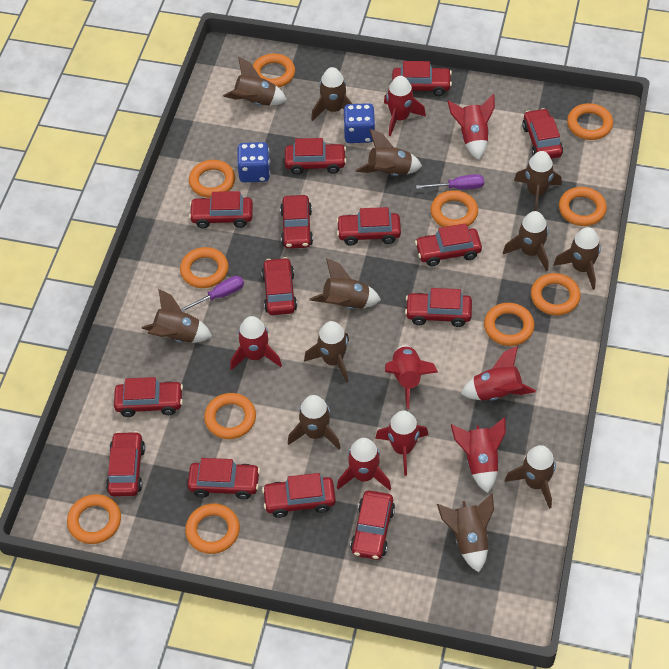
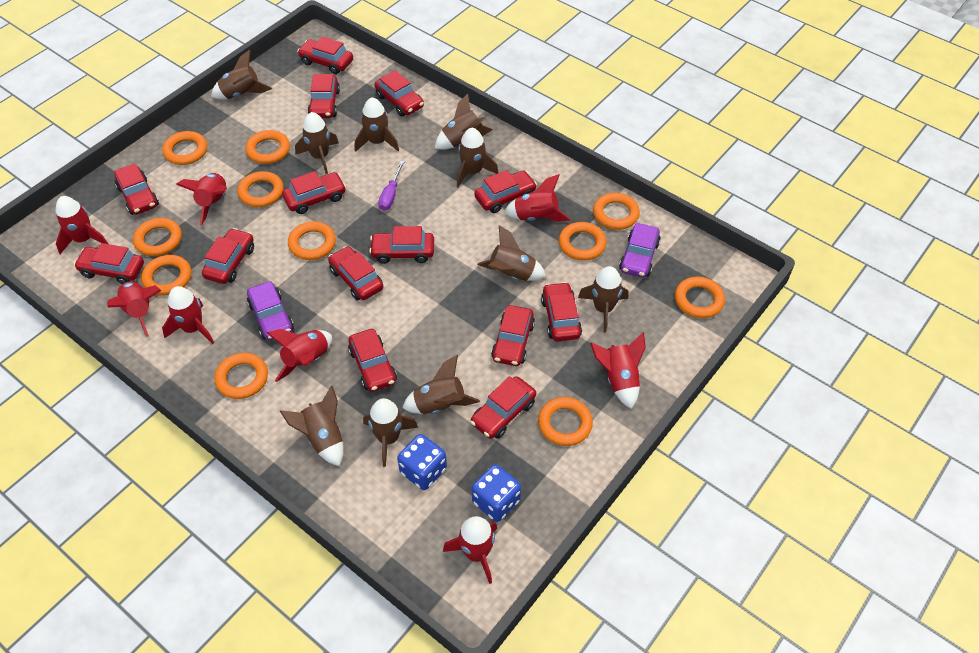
brown rocket: [141,289,212,343] [223,57,287,106] [288,395,340,449] [304,321,349,383] [310,258,381,309] [311,67,352,121] [355,129,422,176] [437,494,494,572] [503,211,549,271] [505,445,556,509] [514,151,562,211] [553,227,601,290] = 12 -> [211,50,272,99] [280,386,343,466] [295,112,339,174] [355,98,399,152] [363,398,418,467] [402,355,480,414] [435,94,493,150] [457,128,499,187] [477,225,546,281] [578,266,628,332] = 10
purple car: none = 0 -> [247,282,294,340] [619,222,661,278] = 2
purple screwdriver: [181,276,244,312] [416,174,484,190] = 2 -> [378,161,404,211] = 1

